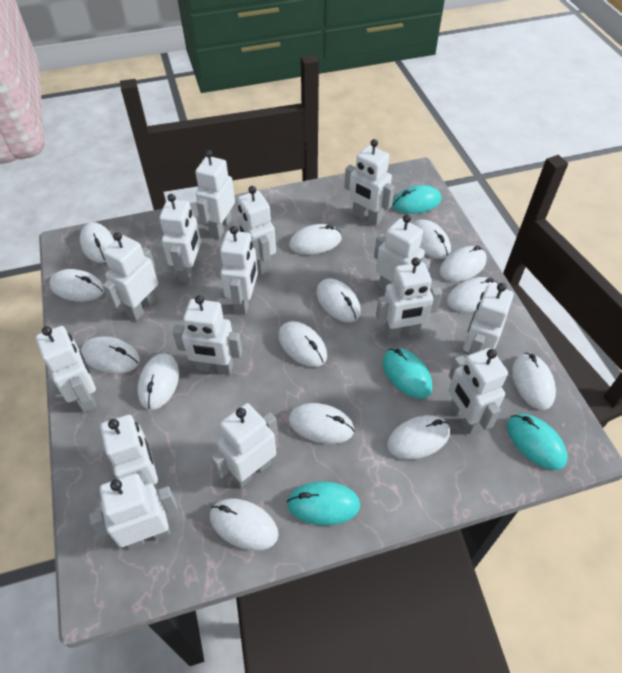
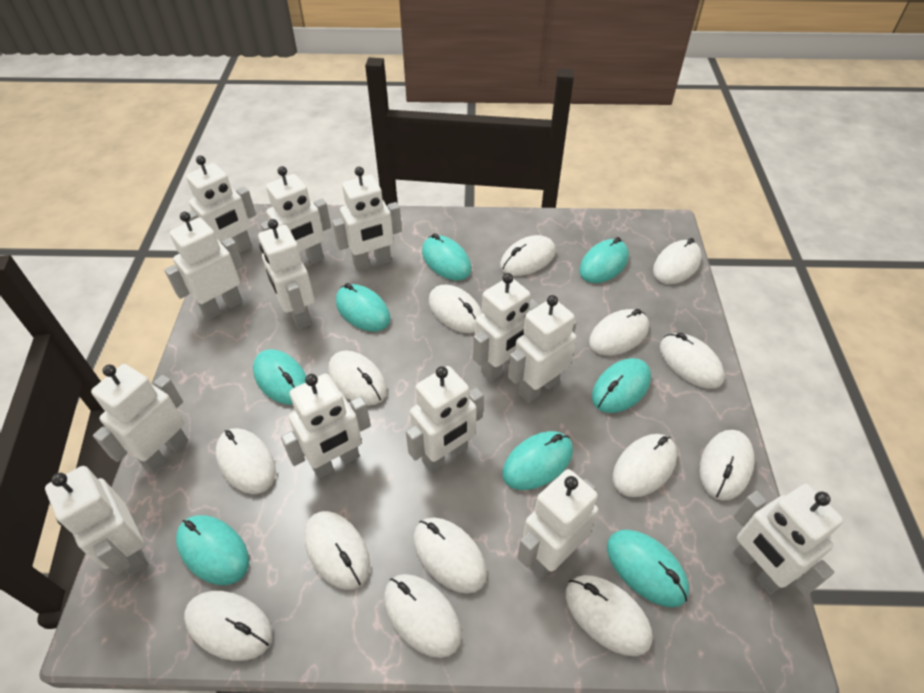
turquoise mouse: [287,481,360,526] [383,348,432,399] [393,185,441,214] [507,414,568,470] = 4 -> [176,515,249,585] [253,349,306,405] [336,283,391,332] [422,233,471,280] [502,431,573,490] [579,237,629,283] [592,358,651,413] [607,529,689,607] = 8
white robot: [36,326,96,413] [89,473,178,549] [100,415,158,485] [102,232,158,321] [159,194,201,283] [172,295,242,375] [196,150,235,238] [210,403,278,488] [220,226,258,315] [237,186,276,275] [344,139,395,226] [374,214,431,290] [376,258,442,339] [448,348,508,435] [463,283,514,355] = 15 -> [45,466,148,576] [91,364,188,474] [165,212,244,320] [186,156,256,252] [258,219,314,329] [261,166,331,264] [281,373,371,479] [332,167,402,272] [406,366,484,472] [473,273,539,381] [508,295,577,403] [517,469,599,577] [733,484,843,596] = 13

